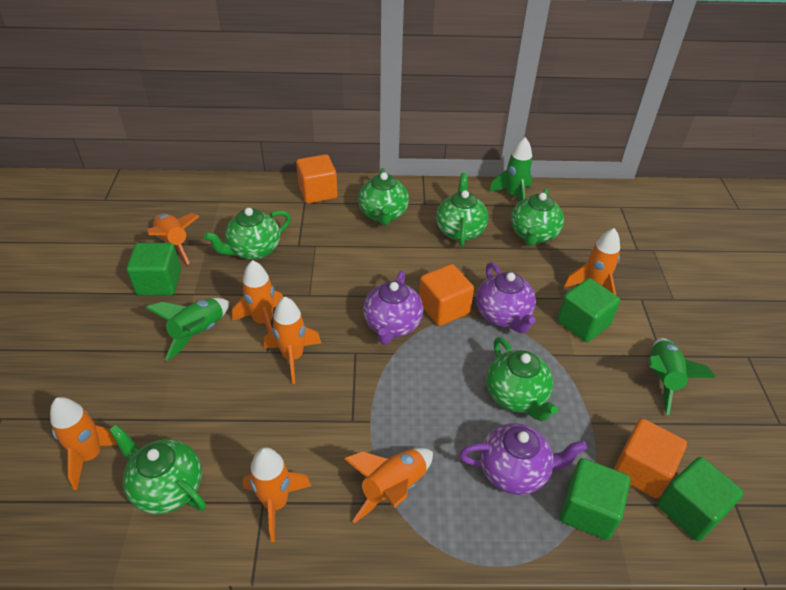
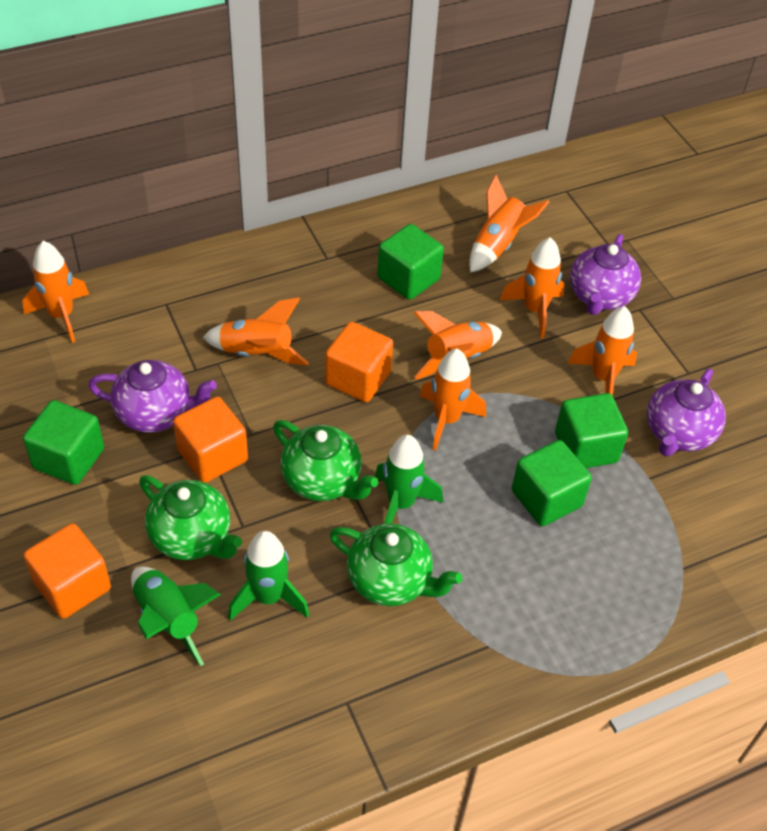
green teapot: [109,424,206,514] [204,208,291,260] [358,168,409,226] [436,173,489,247] [486,337,558,421] [511,188,564,246] = 6 -> [139,475,242,560] [273,420,378,501] [330,523,462,606] = 3

